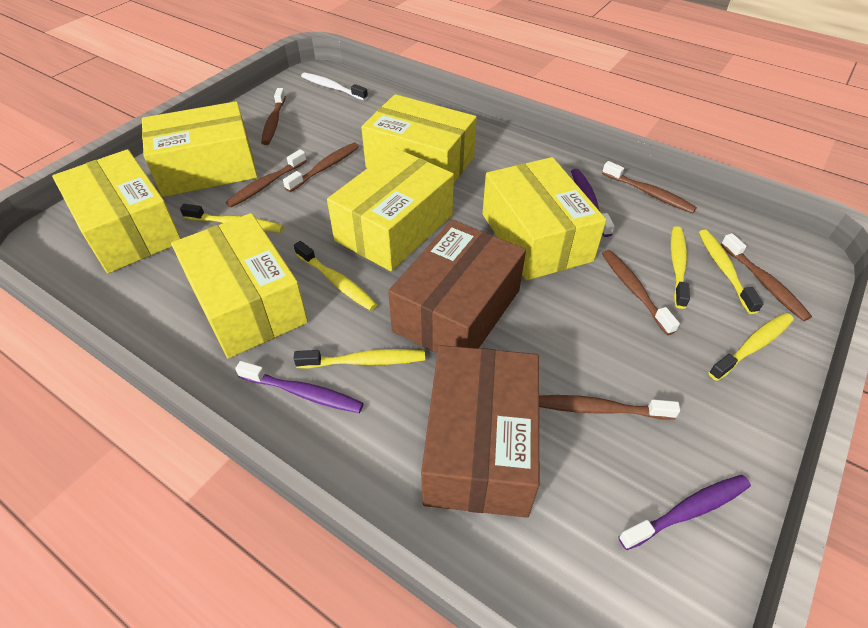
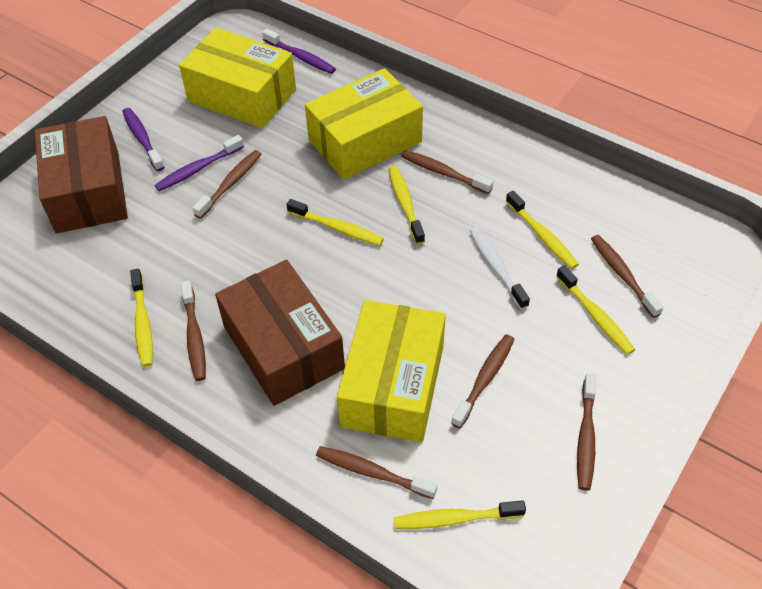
yellow box: [52,149,181,273] [142,101,258,197] [171,213,308,359] [327,148,454,271] [361,94,477,183] [483,157,606,281] = 6 -> [179,28,296,128] [305,68,423,180] [337,300,446,442] = 3

